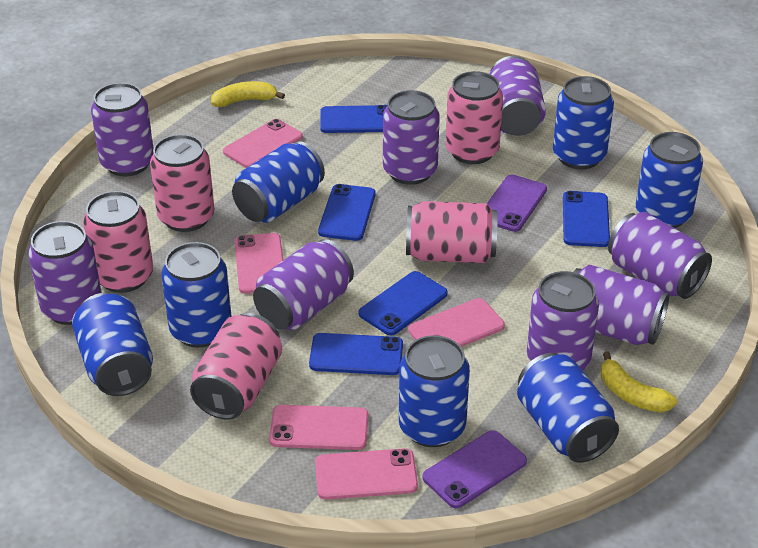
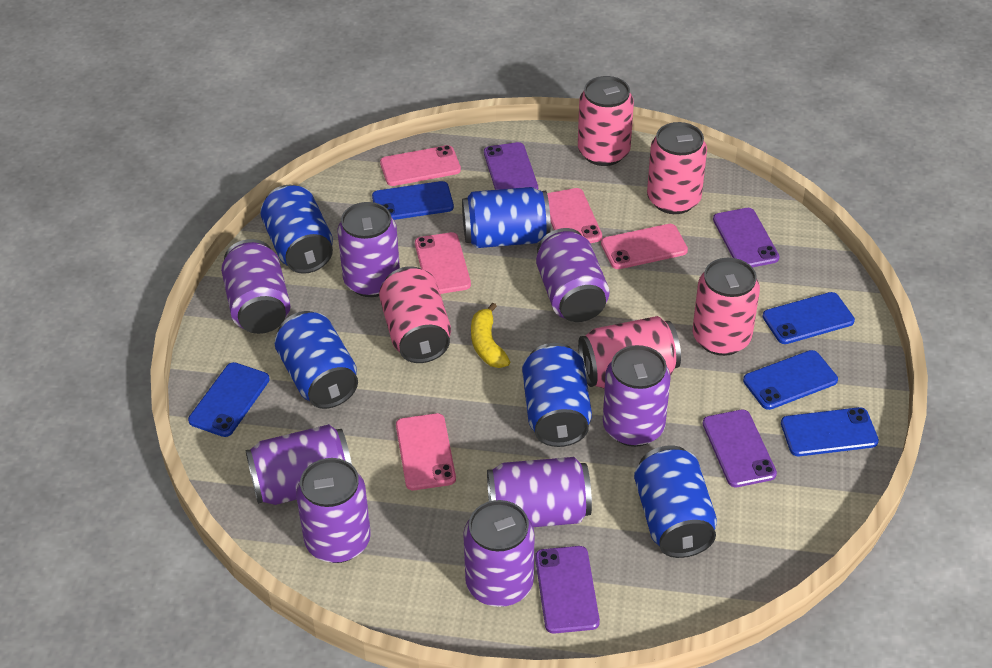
blue can: [72,292,153,396] [161,242,232,348] [232,141,325,223] [399,335,470,447] [517,353,619,463] [553,76,614,169] [636,132,703,228] = 7 -> [260,185,333,274] [274,311,358,409] [462,187,551,248] [522,343,592,447] [634,445,717,558] = 5
purple phone: [423,430,527,508] [487,174,547,232] = 2 -> [484,142,538,190] [535,546,600,634] [703,410,777,487] [713,208,780,267] = 4
yellow banana: [211,81,285,107] [601,352,677,412] = 2 -> [471,303,510,368] = 1

